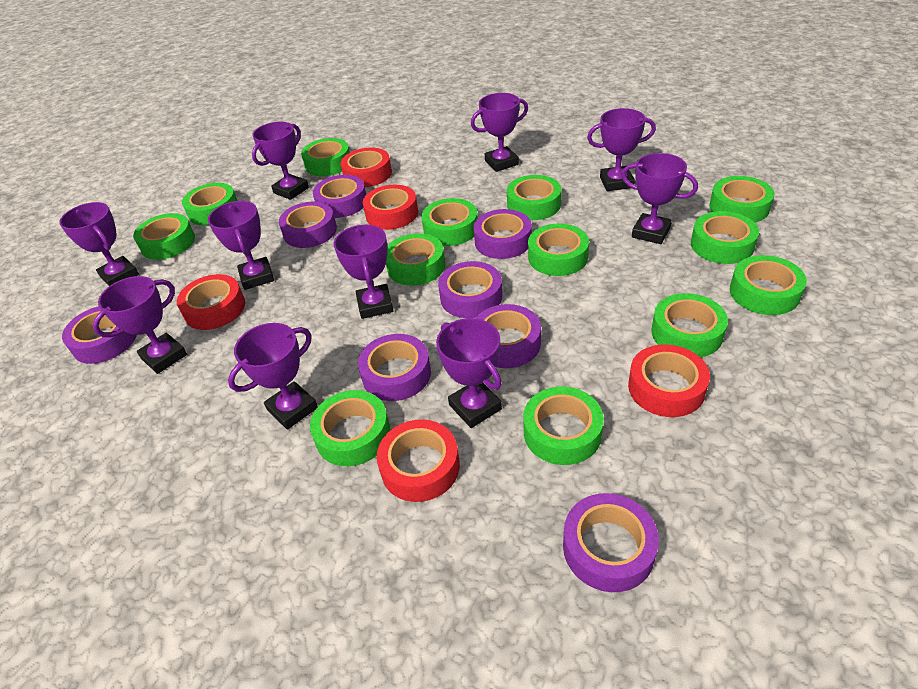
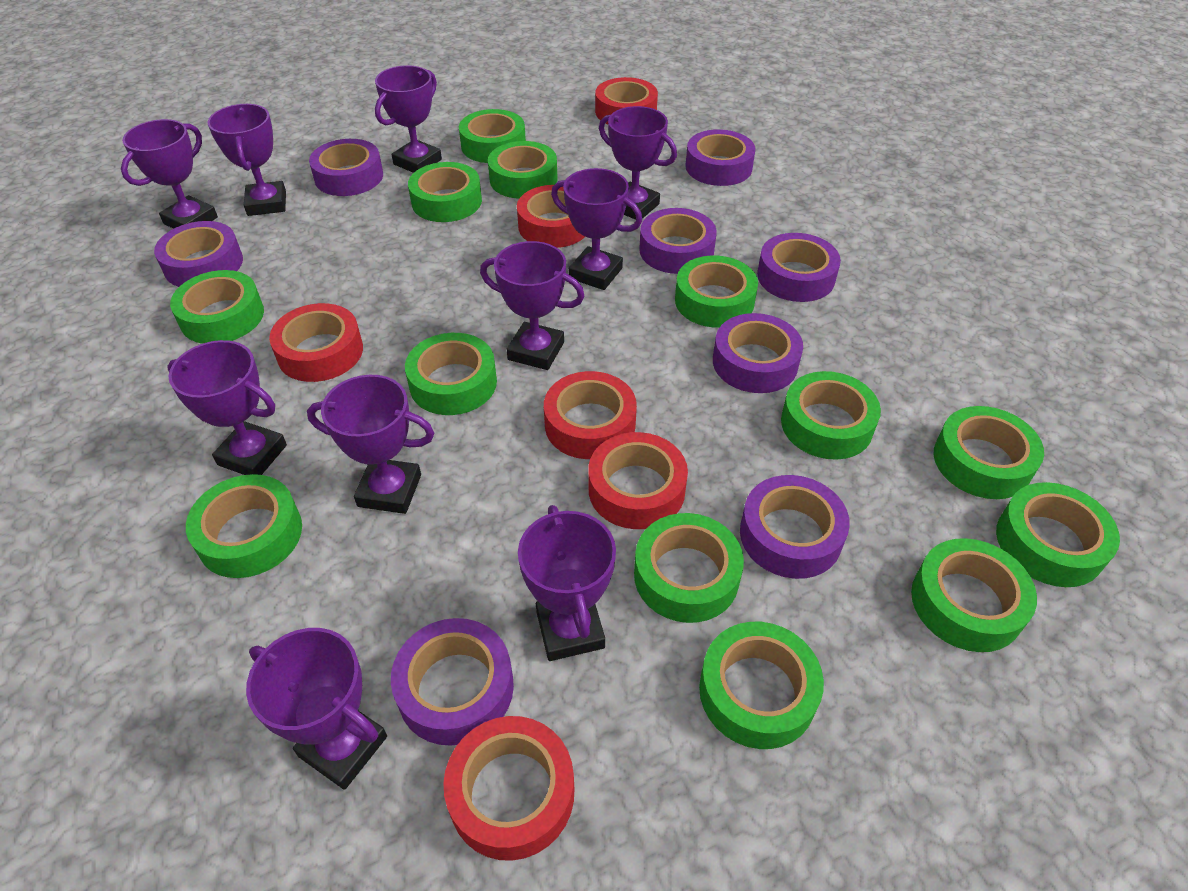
red tape: [177,274,245,330] [341,147,392,187] [363,185,418,230] [377,419,460,502] [628,344,710,417] = 5 -> [269,303,363,382] [443,716,574,861] [517,185,585,248] [544,371,637,459] [588,432,688,529] [595,77,658,124] = 6

